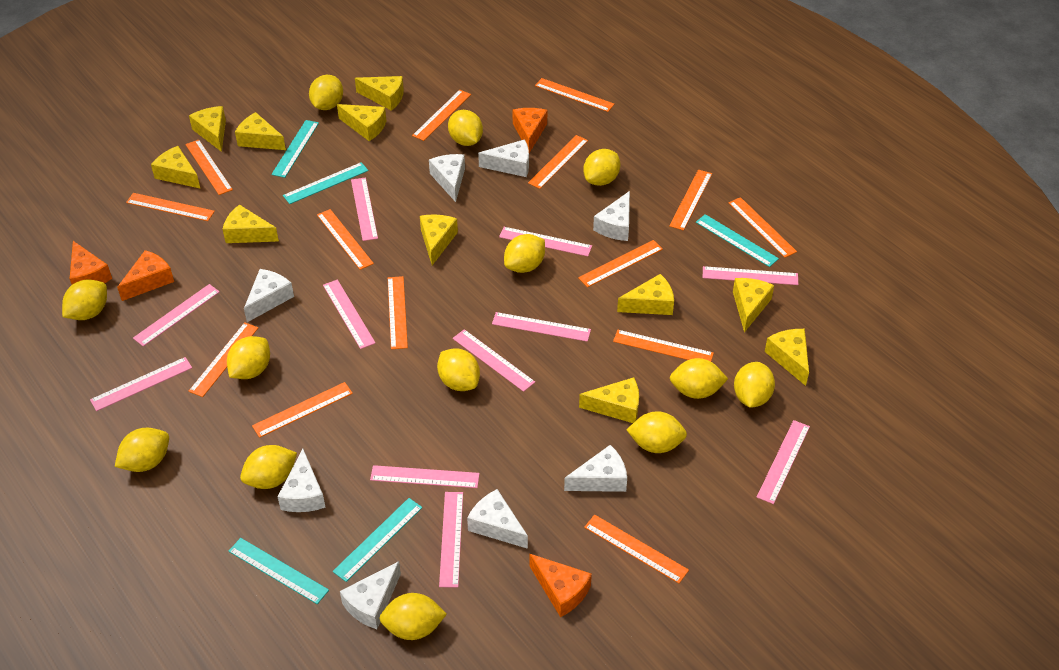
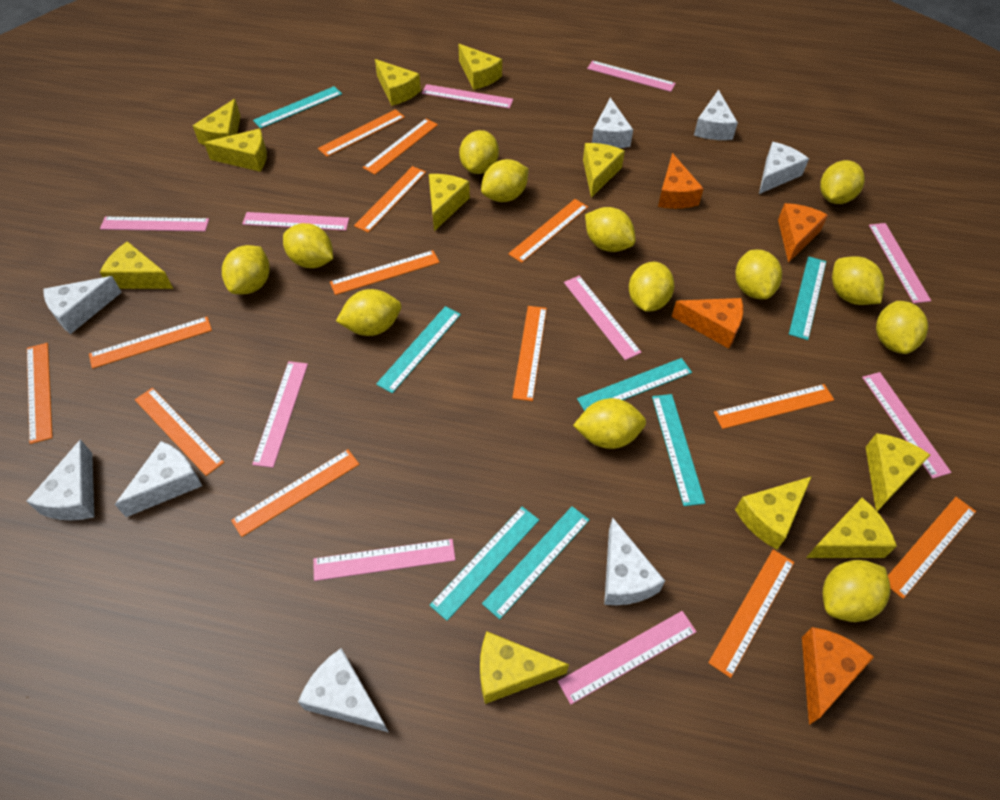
orange ruler: [126,193,215,221] [185,140,233,195] [189,322,258,397] [252,382,353,438] [317,209,374,270] [388,276,408,349] [412,90,471,141] [528,135,588,189] [535,78,614,112] [578,240,663,287] [584,514,689,583] [613,330,714,361] [669,170,712,231] [729,197,797,258] = 14 -> [27,343,53,444] [89,317,212,369] [135,388,224,476] [231,449,359,537] [318,109,405,157] [330,250,440,295] [354,166,426,233] [363,118,438,175] [508,199,588,263] [512,306,547,401] [708,549,794,678] [714,384,834,429] [888,497,976,599] = 13
pink ruler: [90,357,192,411] [133,284,220,346] [323,280,375,349] [351,177,378,241] [370,465,480,488] [439,492,463,587] [453,329,535,392] [492,312,591,342] [499,227,592,256] [703,266,798,285] [757,420,810,504] = 11 -> [100,217,209,232] [242,212,349,231] [252,361,308,468] [313,539,455,581] [422,84,513,109] [558,611,697,705] [564,276,642,360] [587,60,676,92] [862,372,952,479] [869,223,931,303] = 10
turquoise ruler: [229,538,329,604] [271,120,319,178] [283,162,368,204] [333,498,422,582] [696,214,779,267] = 5 -> [253,86,342,129] [376,306,461,393] [430,507,539,621] [482,506,589,619] [577,358,692,411] [652,394,705,506] [789,256,826,340] = 7

